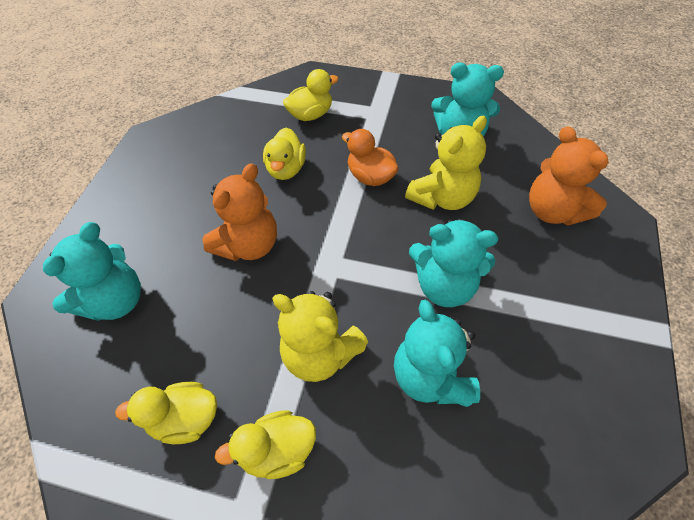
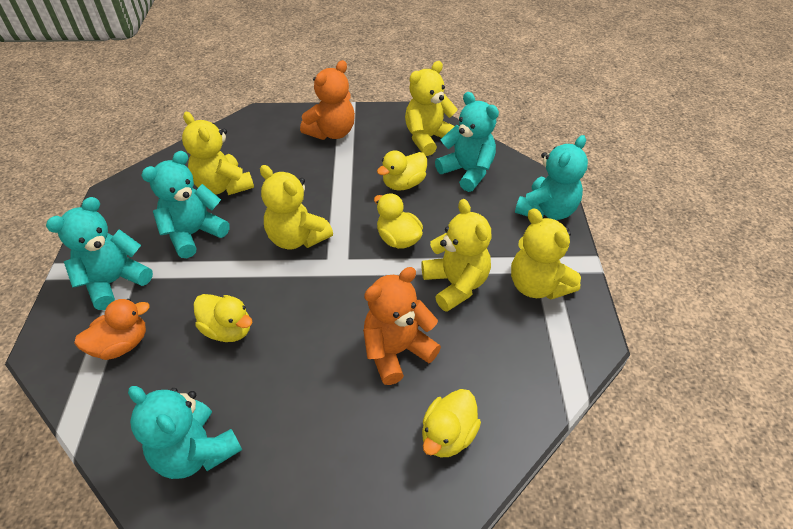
turquoise teddy bear: [43,222,141,321] [394,300,480,407] [409,218,498,307] [431,62,504,136] = 4 -> [46,197,153,310] [128,386,242,479] [141,151,230,258] [435,92,499,192] [515,135,588,220] = 5
yellow teddy bear: [272,291,368,382] [405,116,487,210] = 2 -> [182,112,254,195] [260,165,333,249] [405,61,458,156] [422,199,492,312] [511,208,581,300] = 5

